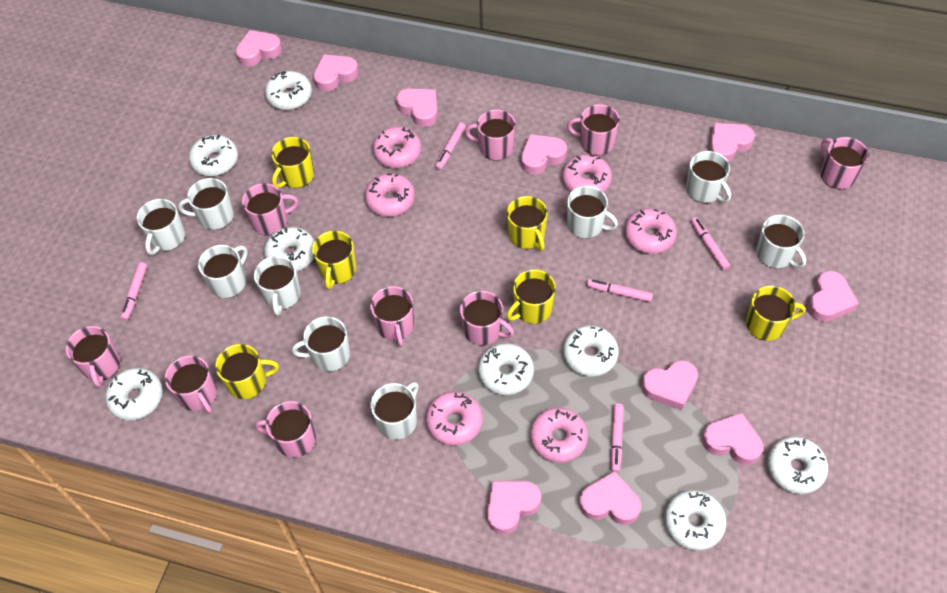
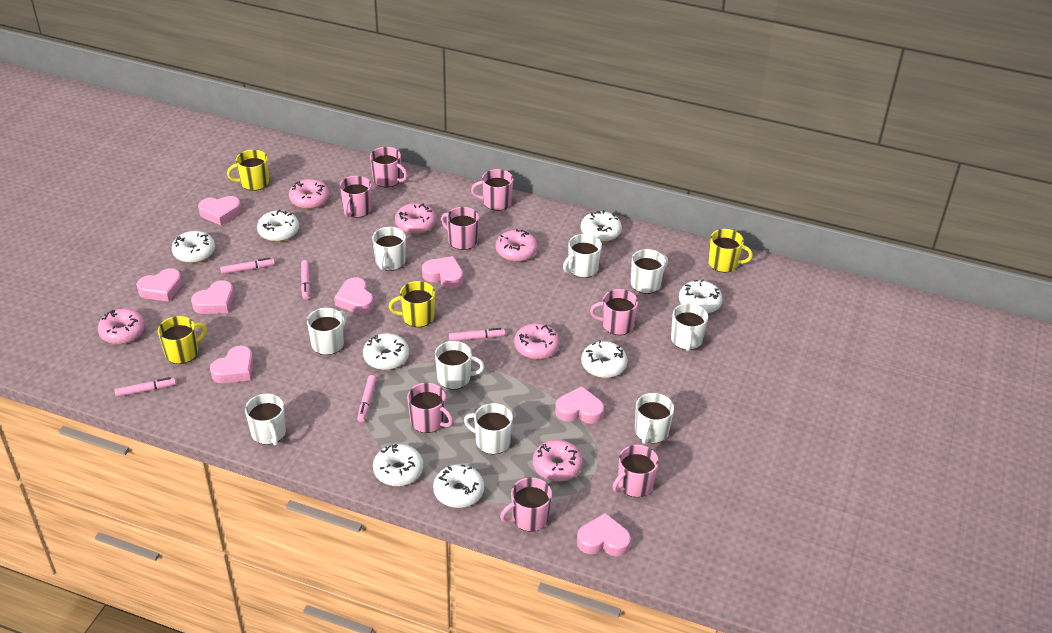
pink heart: [236,30,282,66] [313,54,359,92] [396,89,438,127] [487,481,541,535] [521,134,567,175] [579,471,641,525] [641,360,698,411] [702,413,763,465] [709,123,755,162] [807,271,859,322] = 10 -> [136,268,182,302] [191,280,234,314] [198,196,241,225] [210,346,253,383] [334,277,374,314] [422,256,463,289] [555,386,604,424] [577,513,631,557] = 8
pink mug: [66,326,120,388] [165,356,217,413] [242,183,298,236] [255,401,316,458] [370,286,414,347] [460,291,514,346] [465,109,516,161] [567,104,620,156] [820,137,869,189] = 9 -> [339,176,372,218] [370,147,407,187] [407,383,453,433] [441,207,479,250] [471,169,513,211] [500,477,552,532] [590,289,638,335] [613,445,659,497] = 8
yellow mug: [215,344,279,399] [271,137,314,188] [312,231,356,289] [506,269,556,324] [507,196,548,251] [746,286,805,341] = 6 -> [158,316,207,364] [227,150,269,191] [389,281,435,327] [708,229,753,273] = 4

